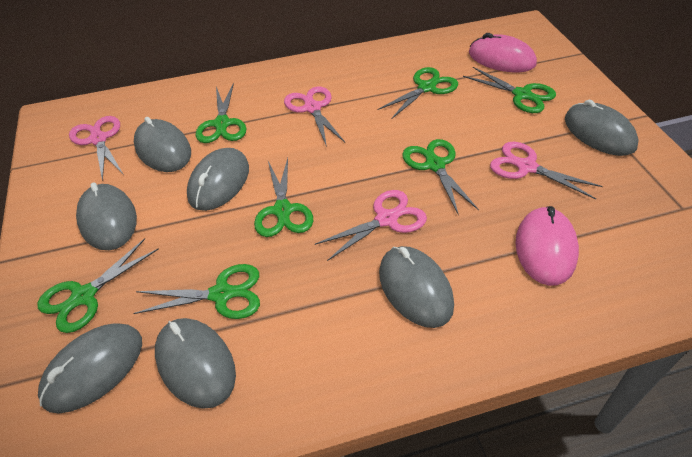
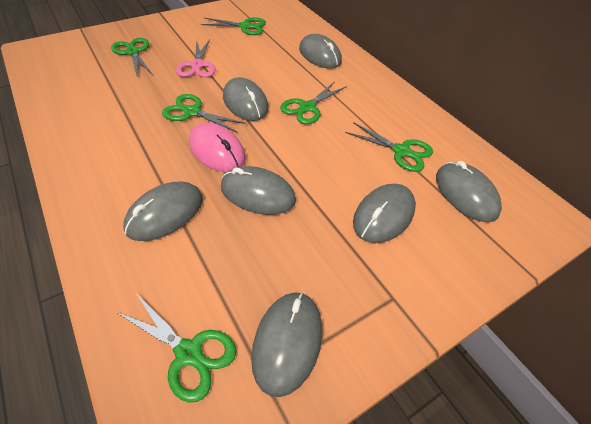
green scissors: [37,238,159,333] [133,264,260,319] [196,83,246,143] [254,158,313,237] [378,67,458,119] [402,139,479,215] [463,67,556,113] = 7 -> [111,38,153,76] [116,292,236,403] [162,94,246,132] [201,18,266,35] [280,81,347,124] [345,122,433,172] = 6
pink mouse: [469,33,537,72] [515,206,579,286] = 2 -> [189,123,246,172] = 1
pink scissors: [69,116,124,181] [284,87,345,147] [315,190,427,261] [490,142,603,199] = 4 -> [176,39,216,77] = 1

